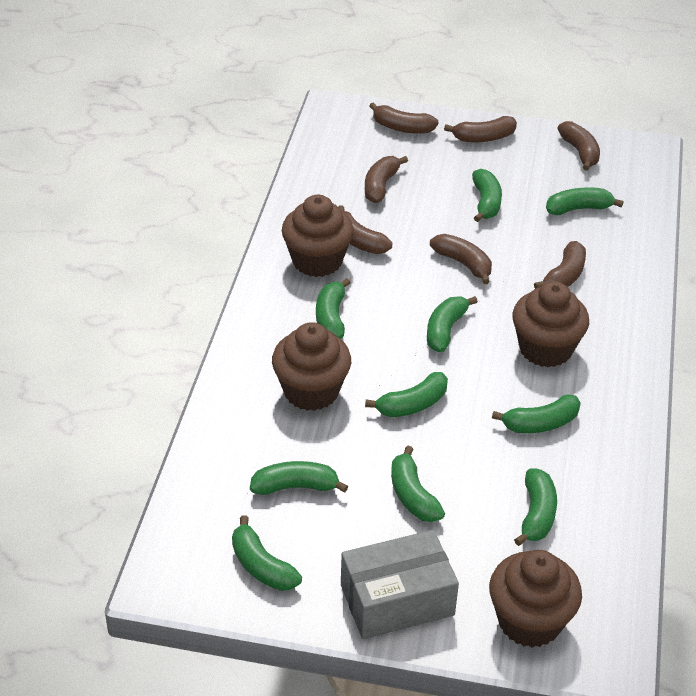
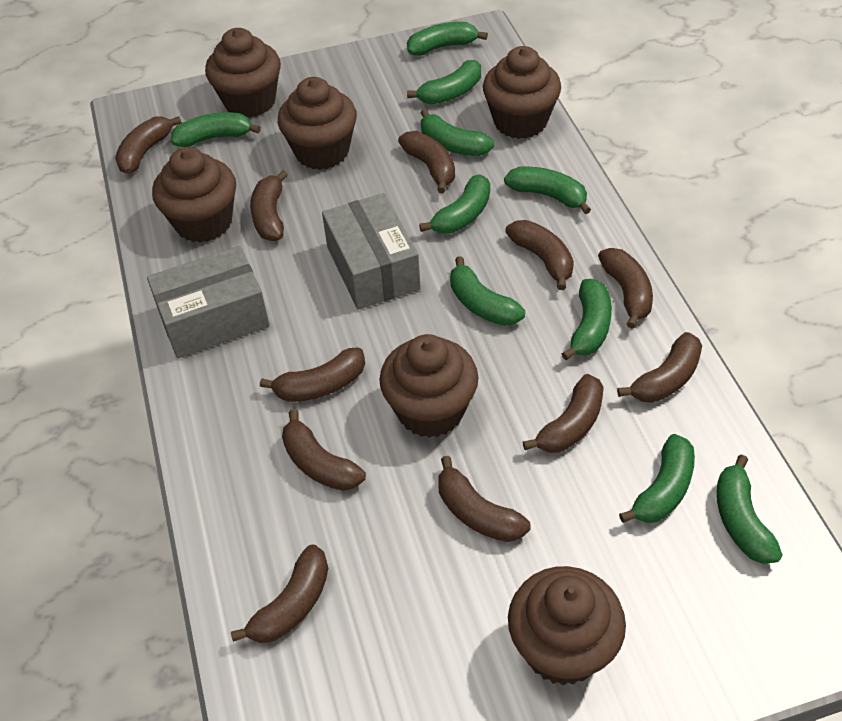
brown banana: [338,205,392,254] [365,156,408,203] [369,103,439,134] [430,234,492,284] [444,116,517,143] [534,241,586,289] [558,121,600,171] = 7 -> [115,116,182,174] [231,544,328,643] [250,170,288,241] [260,348,365,402] [282,409,366,491] [398,131,455,193] [438,456,530,542] [505,220,574,290] [523,374,604,453] [598,248,653,329] [617,332,702,403] = 11
brown cupcake: [272,322,351,411] [282,195,354,277] [489,550,582,648] [513,281,589,367] = 4 -> [152,147,236,243] [205,28,281,118] [278,77,357,170] [379,334,479,438] [483,46,561,139] [508,566,626,685] = 6
grey box: [341,530,459,639] = 1 -> [147,246,270,358] [322,193,421,310] = 2

